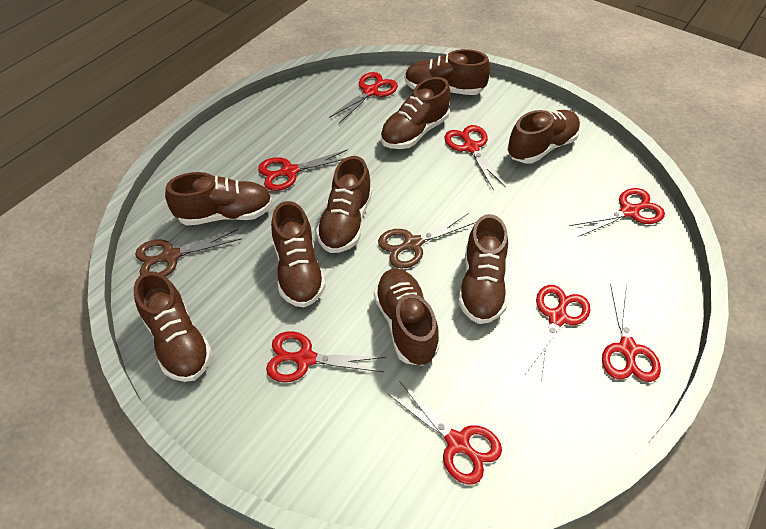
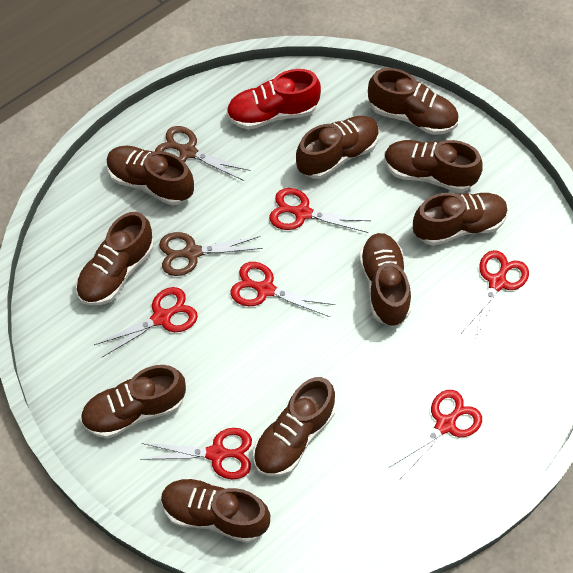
brown shoe: [134,271,212,382] [165,172,273,226] [271,201,326,307] [316,156,372,253] [374,269,440,366] [381,77,451,149] [405,49,490,95] [458,214,508,324] [507,110,580,163] = 9 -> [76,212,154,306] [81,365,186,439] [107,146,194,205] [161,477,270,543] [253,377,335,476] [296,116,380,179] [359,233,411,326] [368,68,458,135] [384,140,483,192] [413,193,508,246] = 10
red scissors: [258,149,348,191] [266,331,386,382] [329,72,398,123] [387,381,502,484] [445,125,506,190] [526,285,591,382] [569,188,665,237] [602,283,661,382] = 8 -> [94,287,198,358] [140,428,252,479] [230,262,335,317] [269,188,371,233] [388,390,482,479] [462,250,529,339] = 6
red shoe: none = 0 -> [226,69,321,130] = 1

